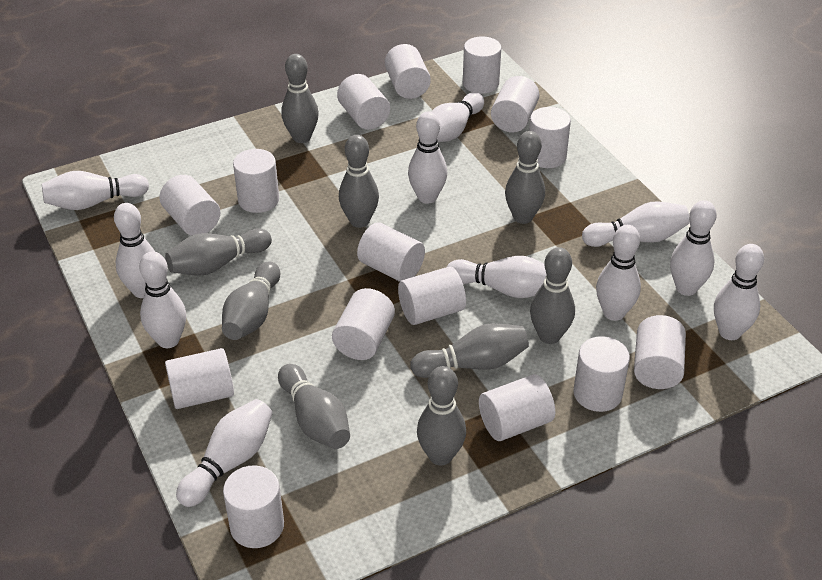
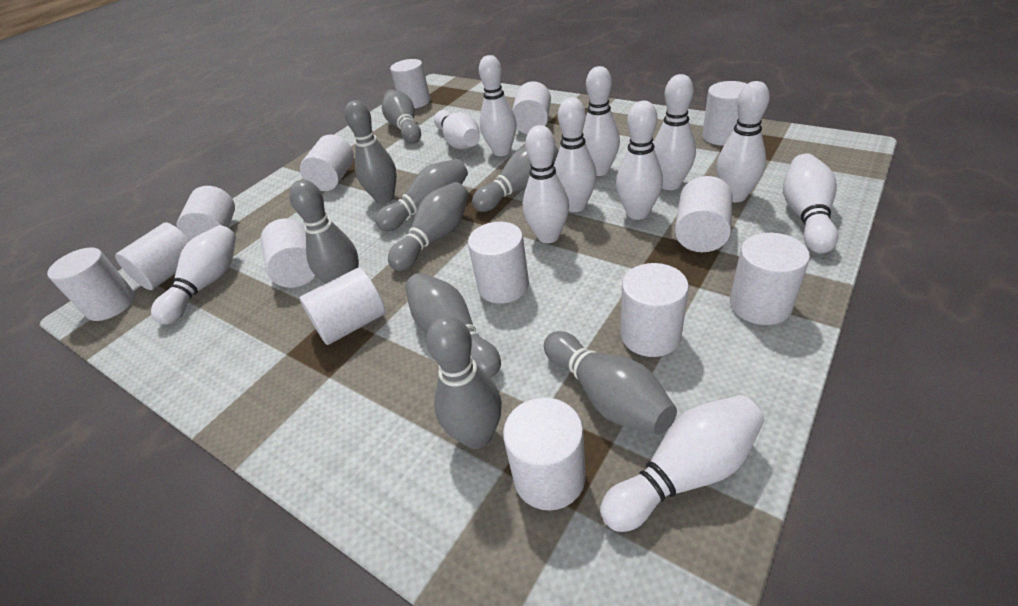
white cylinder: [159,175,220,236] [165,348,234,409] [223,465,284,548] [233,149,279,213] [332,288,395,360] [337,74,390,130] [357,222,425,282] [385,44,431,99] [398,267,466,325] [463,36,501,94] [479,374,555,441] [491,76,539,132] [529,107,571,168] [573,336,630,412] [634,315,686,389] = 15 -> [47,247,135,321] [115,223,190,290] [177,186,235,240] [261,218,315,288] [299,267,385,345] [300,134,354,191] [390,59,430,109] [468,222,529,304] [503,397,586,511] [512,81,551,134] [621,263,689,357] [675,176,733,252] [702,81,747,146] [730,233,810,325] = 14

